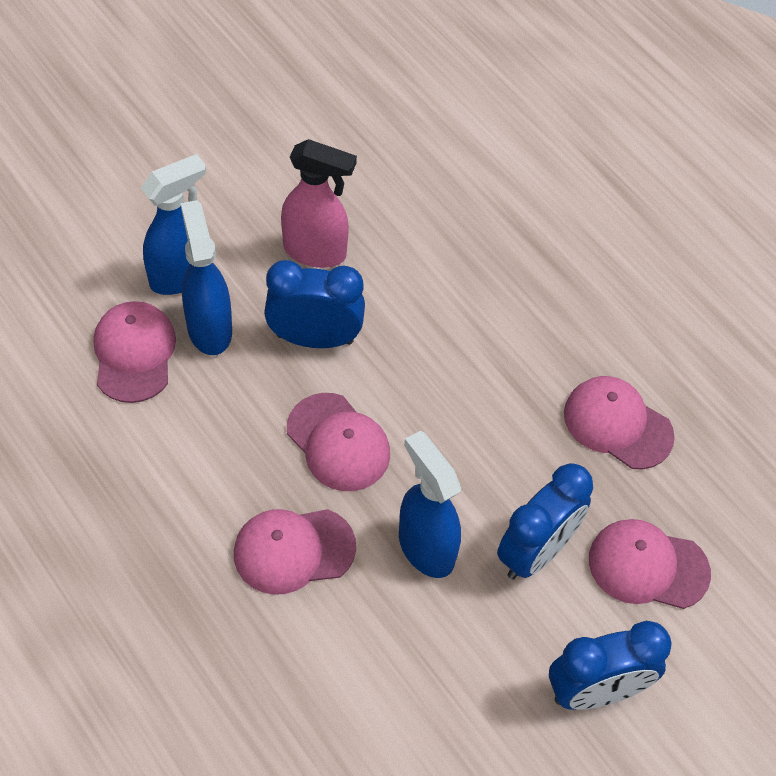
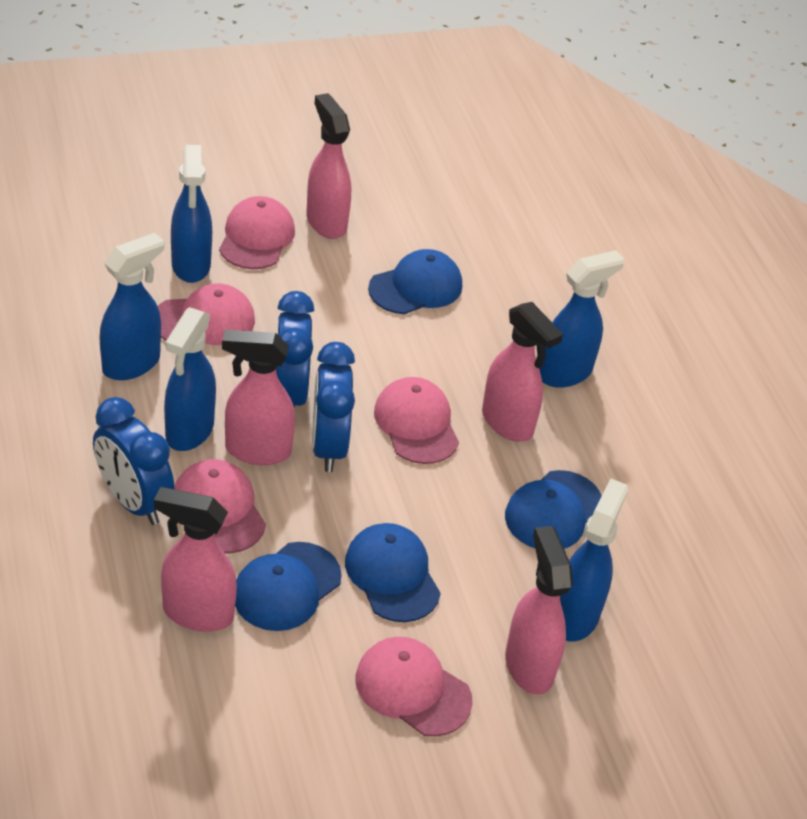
blue cap: none = 0 -> [235,542,342,631] [345,523,441,622] [368,249,462,314] [505,470,602,549] = 4
blue spray bottle: [140,154,206,295] [181,200,232,355] [399,431,461,578] = 3 -> [99,233,164,380] [164,307,216,451] [171,145,212,283] [539,250,625,388] [560,478,628,642] = 5
pink spray bottle: [281,139,357,268] = 1 -> [154,487,237,632] [222,329,295,465] [306,93,351,239] [482,302,563,442] [505,526,573,695] = 5

